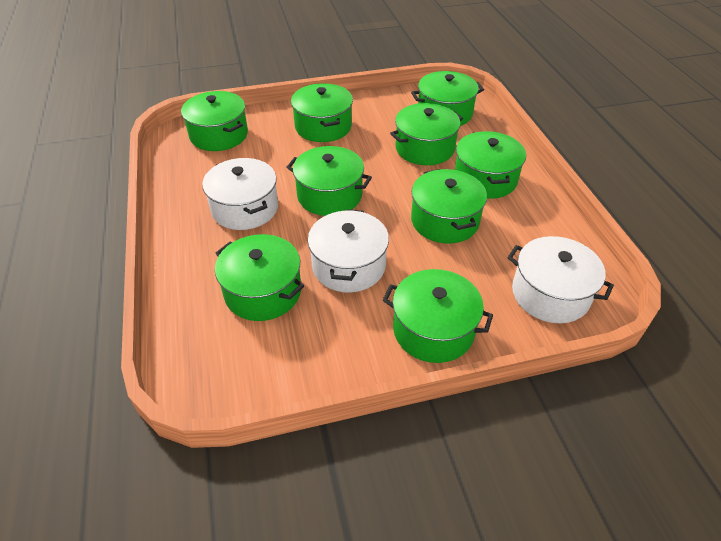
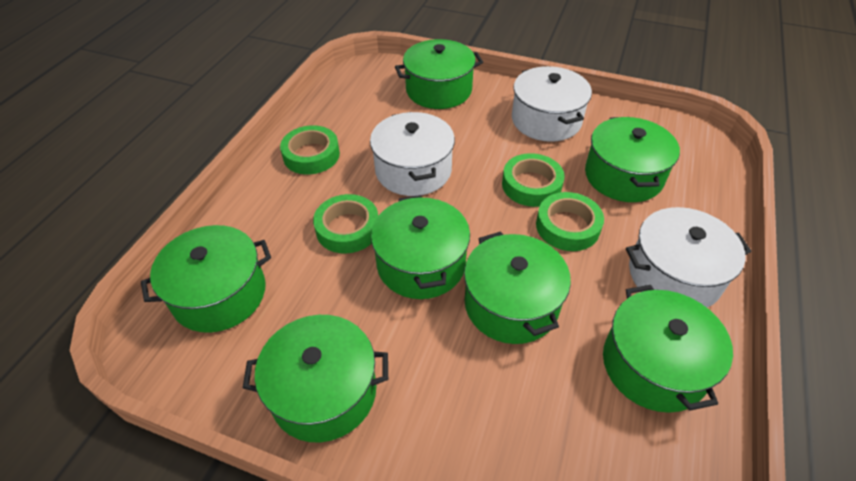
green pot: [181,91,248,151] [215,234,304,321] [286,146,372,216] [291,83,353,142] [383,269,493,363] [390,103,463,165] [411,71,484,126] [411,169,487,243] [455,131,526,199] = 9 -> [141,225,271,333] [243,315,388,443] [371,195,470,299] [395,39,483,109] [464,231,571,344] [585,117,680,202] [603,285,733,413] = 7
green tape: none = 0 -> [280,125,340,174] [313,194,378,254] [502,153,565,207] [536,192,604,251] = 4

